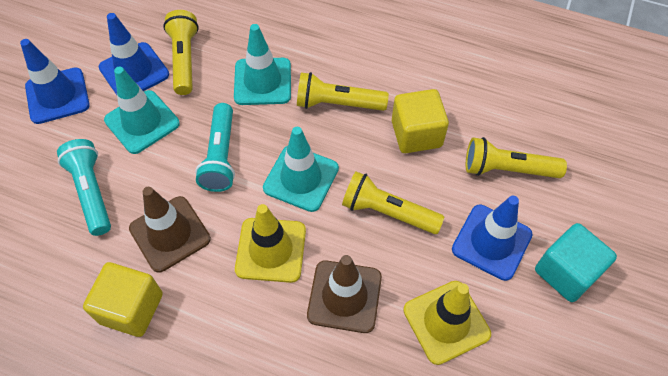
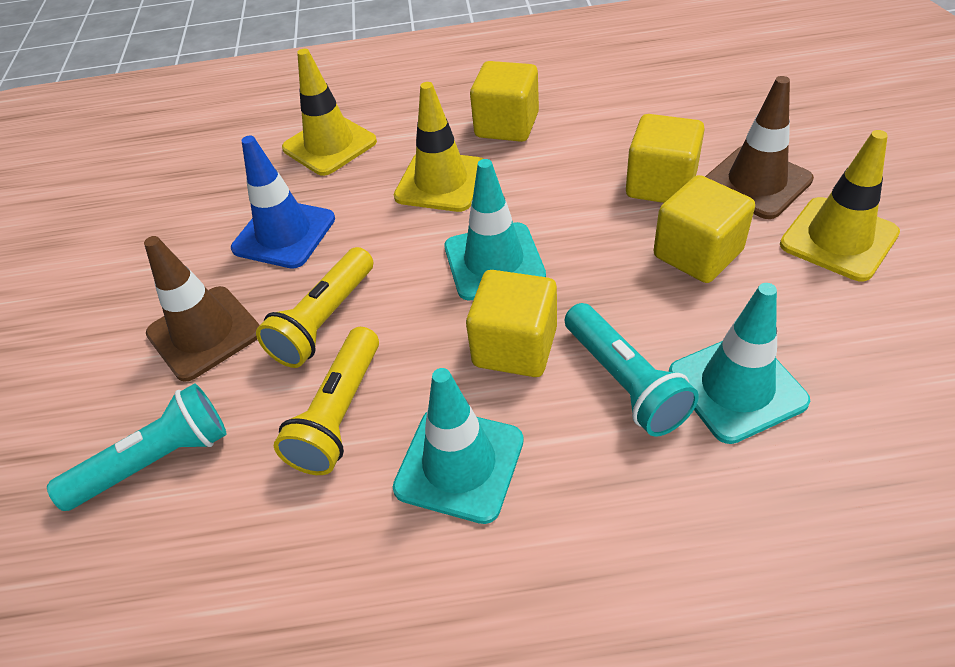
blue traffic cone: [20,39,90,124] [99,13,169,95] [452,196,533,281] = 3 -> [231,136,335,269] = 1
turquoise cube: [535,223,617,302] = 1 -> none = 0
yellow cube: [83,262,163,337] [392,89,449,153] = 2 -> [466,270,557,377] [470,61,539,142] [626,114,705,203] [654,175,755,283] = 4
yellow flashlight: [163,10,199,95] [297,72,389,111] [342,171,444,234] [466,137,567,178] = 4 -> [256,247,373,368] [274,327,379,475] = 2
yellow traffic cone: [235,204,306,283] [403,281,491,365] = 2 -> [282,49,377,176] [394,82,483,212] [780,130,900,281] = 3

